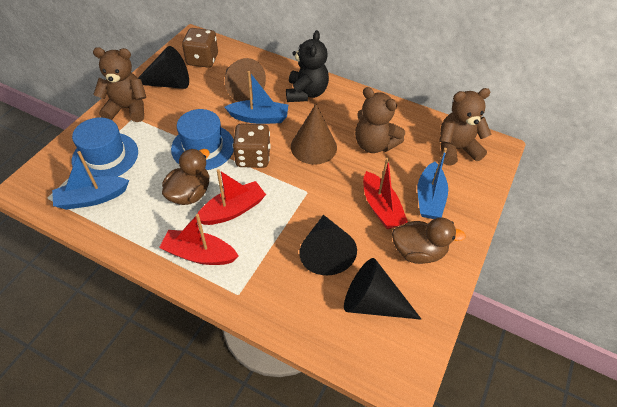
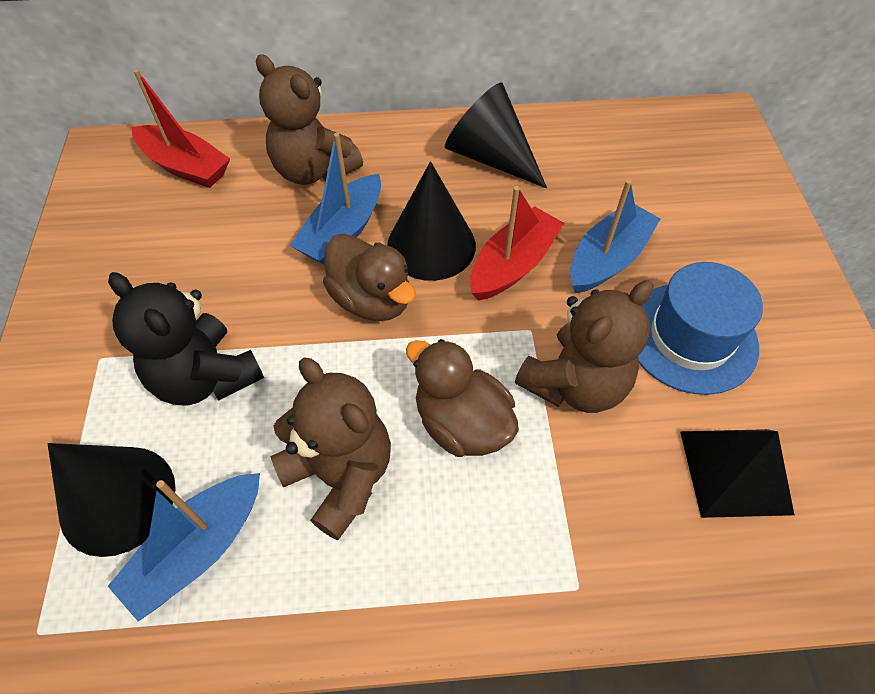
black pyramid: none = 0 -> [680,429,794,518] = 1
blue hat: [72,117,138,178] [171,109,234,170] = 2 -> [638,262,763,395] = 1
brown cone: [225,58,266,102] [291,104,337,165] = 2 -> none = 0
brown dice: [182,28,218,68] [233,124,271,168] = 2 -> none = 0
red boat: [159,214,238,265] [196,169,266,225] [363,158,408,229] = 3 -> [132,69,230,188] [470,186,565,301] = 2

